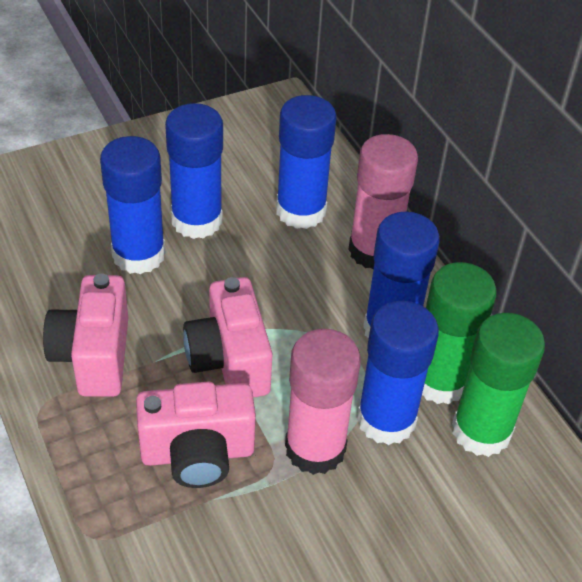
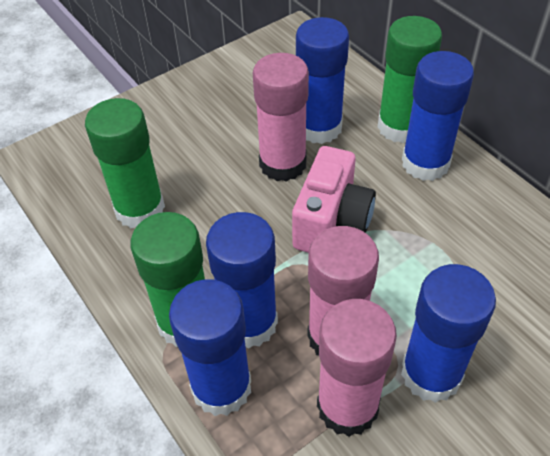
green glue stick: [422,262,497,404] [452,313,545,457] = 2 -> [85,98,165,228] [130,212,205,347] [377,16,442,143] = 3
pink camera: [43,274,128,397] [136,381,256,488] [183,277,273,398] = 3 -> [292,146,376,253] = 1
pink glue stick: [285,329,361,475] [348,134,418,269] = 2 -> [253,53,309,182] [307,226,379,356] [317,299,397,437] = 3

